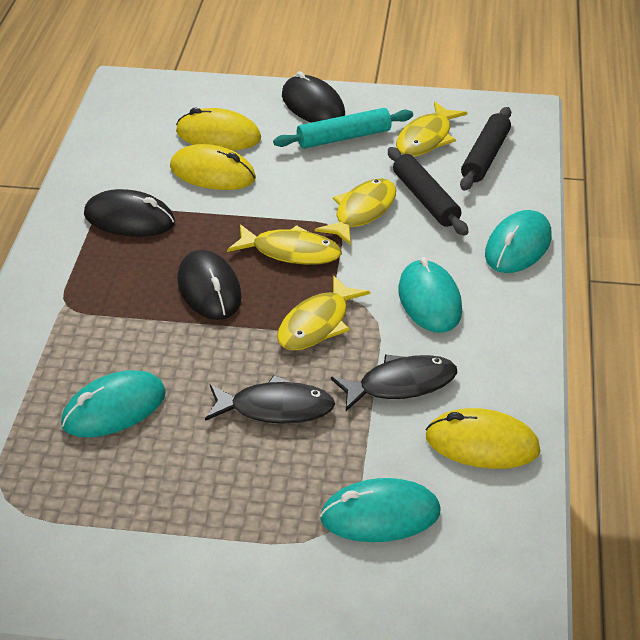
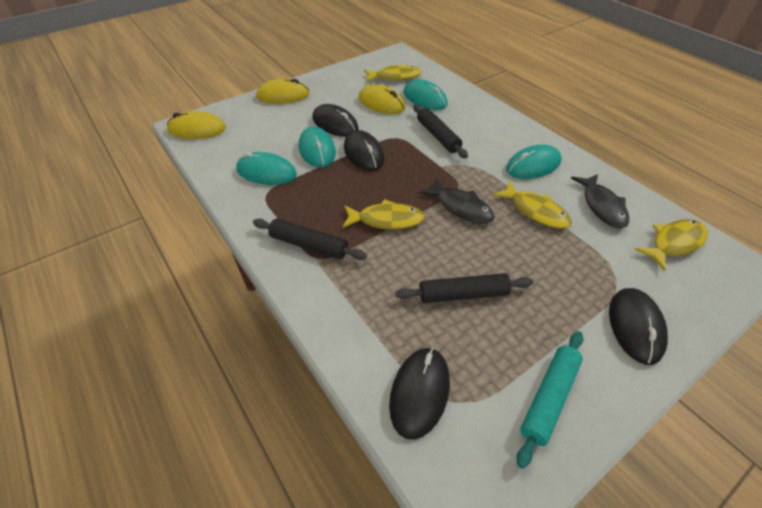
black mouse: [84,189,175,237] [177,250,242,320] [282,71,345,123] = 3 -> [312,104,359,137] [344,130,384,171] [389,348,450,440] [609,288,668,365] = 4
black rolling pin: [388,147,468,236] [460,107,511,191] = 2 -> [253,219,367,260] [395,273,533,303] [413,104,468,158] = 3

